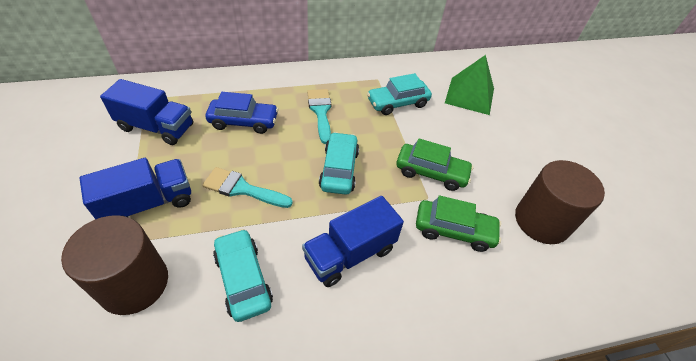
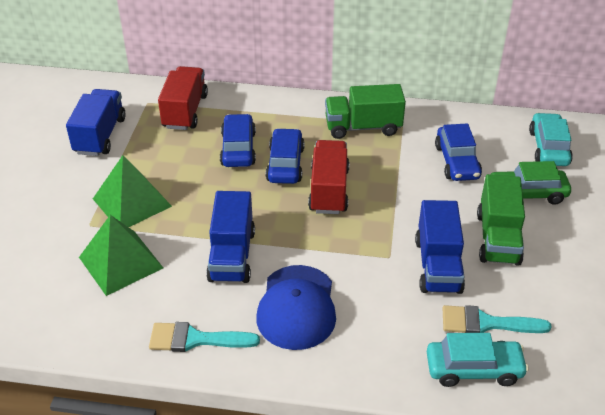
blue cap: none = 0 -> [256,265,336,350] = 1
blue car: [206,92,279,134] = 1 -> [220,114,256,167] [266,128,305,184] [435,123,482,181] = 3
brown cylinder: [61,215,168,315] [515,160,605,244] = 2 -> none = 0
green car: [396,139,473,191] [416,195,501,252] = 2 -> [491,161,571,205] = 1
green pyramid: [445,55,494,115] = 1 -> [79,215,163,296] [93,155,172,227] = 2
green truck: none = 0 -> [325,84,406,139] [477,174,525,266] = 2
red truck: none = 0 -> [158,66,208,130] [308,140,349,214] = 2
turquoise car: [213,229,273,322] [319,132,359,195] [367,73,432,115] = 3 -> [427,333,529,387] [529,113,573,166] = 2

